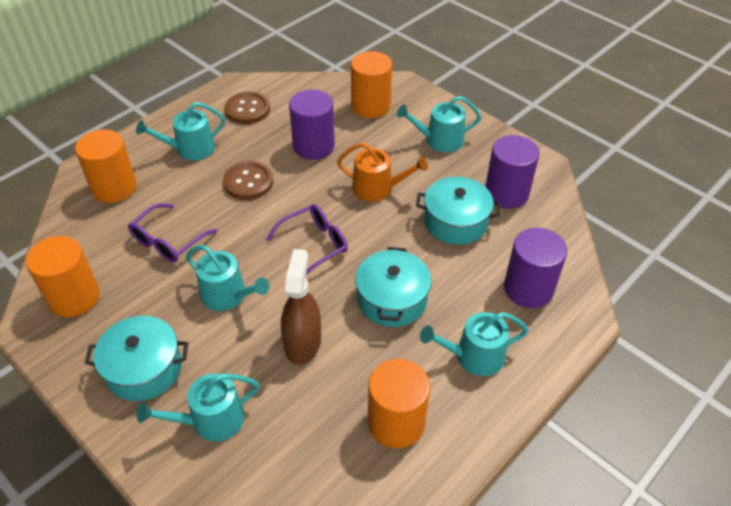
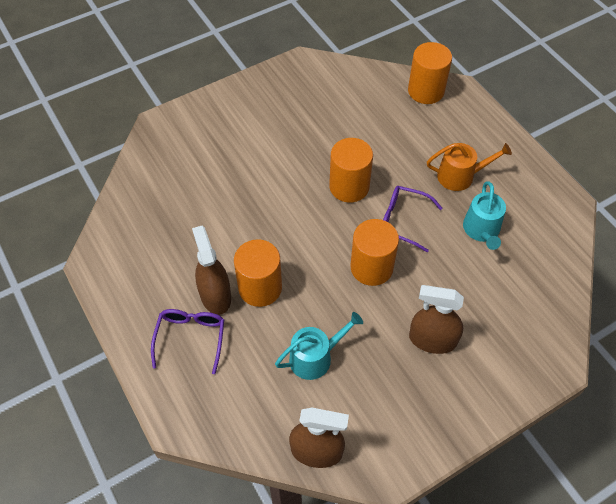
brown button: [223,161,273,200] [225,91,270,124] = 2 -> none = 0
brown spray bottle: [281,249,321,365] = 1 -> [192,226,231,315] [289,408,349,468] [409,285,464,354] = 3
purple cylinder: [289,89,335,160] [485,135,540,209] [504,228,567,308] = 3 -> none = 0
turquoise pot: [85,316,188,401] [355,247,432,327] [416,177,501,245] = 3 -> none = 0
turquoise watering can: [136,102,225,161] [137,373,259,442] [186,245,270,311] [397,96,481,152] [420,312,528,376] = 5 -> [275,312,363,380] [463,182,506,250] = 2

